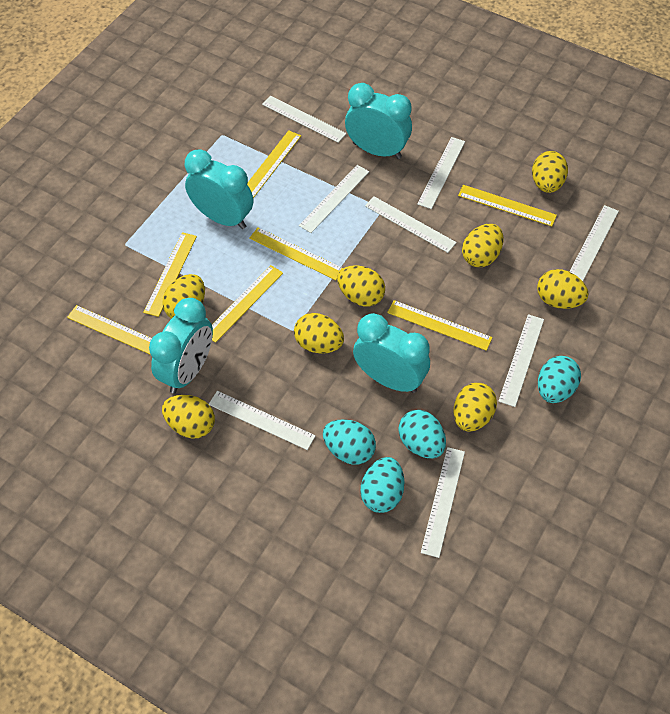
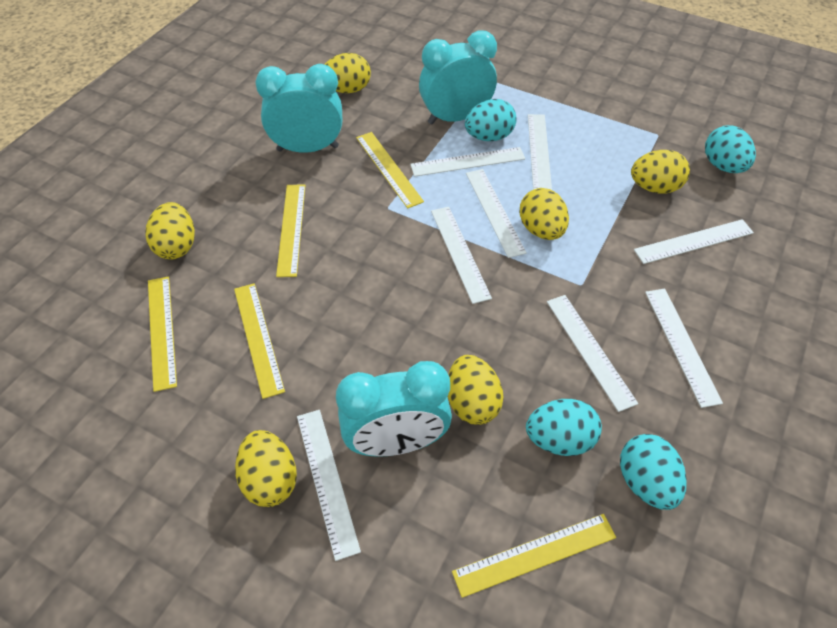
turquoise clock: [149,298,213,393] [185,149,253,229] [345,83,412,159] [353,313,430,393] = 4 -> [256,64,342,153] [336,361,452,457] [419,30,497,124] = 3
yellow egg: [162,274,205,319] [162,395,215,439] [294,313,344,354] [337,265,385,307] [453,383,497,432] [462,224,503,267] [532,151,568,193] [537,269,589,309] = 8 -> [145,202,195,259] [235,430,297,507] [324,53,371,93] [448,355,504,425] [519,188,569,240] [631,150,690,194] = 6
yellow ruler: [67,305,152,355] [143,232,197,317] [212,265,283,343] [247,130,301,198] [249,228,343,280] [387,300,493,351] [458,185,557,226] = 7 -> [148,276,177,392] [234,283,285,399] [276,184,306,277] [356,132,424,208] [452,514,616,598] = 5

